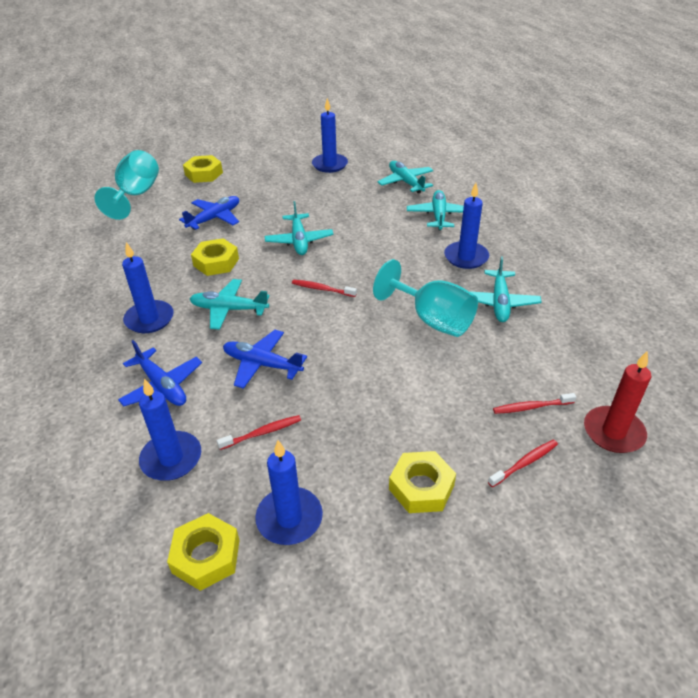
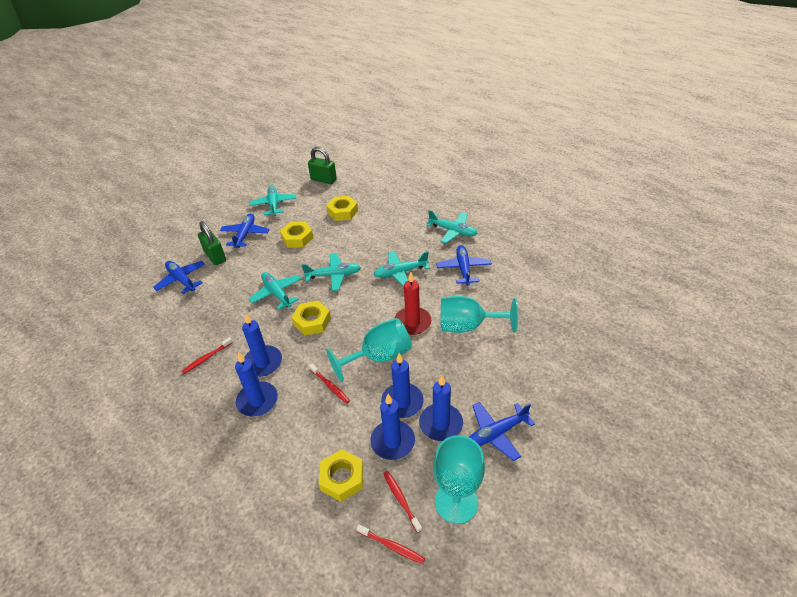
blue plane: [118,340,202,406] [179,196,239,230] [223,330,307,389] = 3 -> [153,261,205,294] [220,213,270,248] [436,245,492,285] [469,402,535,461] = 4
green padlock: none = 0 -> [198,221,226,265] [308,147,337,184] = 2
turquoise goblet: [94,150,159,220] [373,259,478,337] = 2 -> [326,318,412,382] [433,435,485,524] [441,296,518,333] = 3

